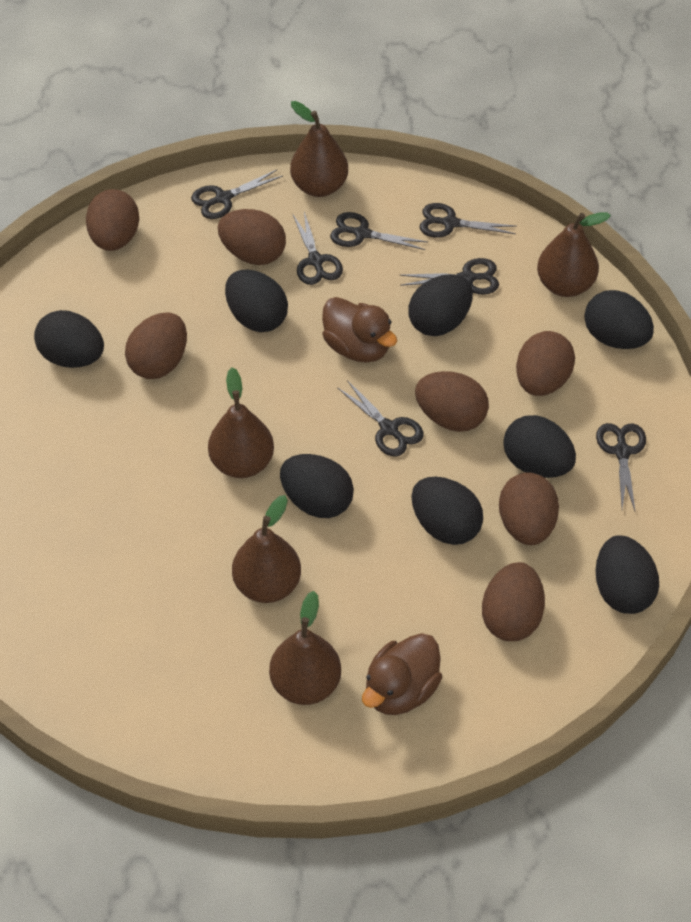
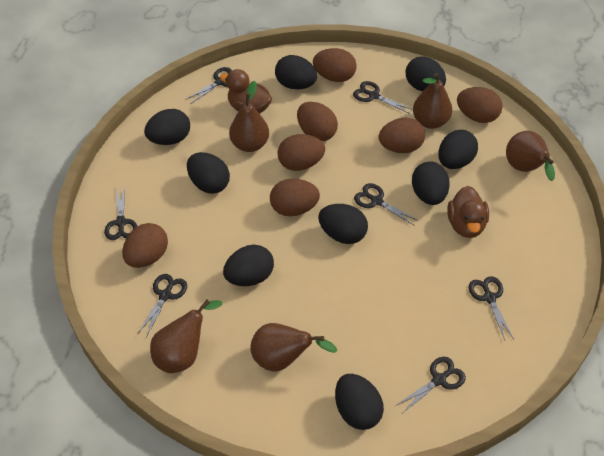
black egg: [34,310,104,368] [225,270,288,332] [280,454,354,518] [408,274,473,336] [411,477,483,545] [503,415,576,478] [584,290,654,349] [595,535,659,614] = 8 -> [144,109,190,145] [187,152,230,194] [223,245,274,286] [275,55,317,89] [318,204,368,244] [335,374,384,430] [406,56,446,91] [412,161,450,205] [438,130,478,169] = 9

